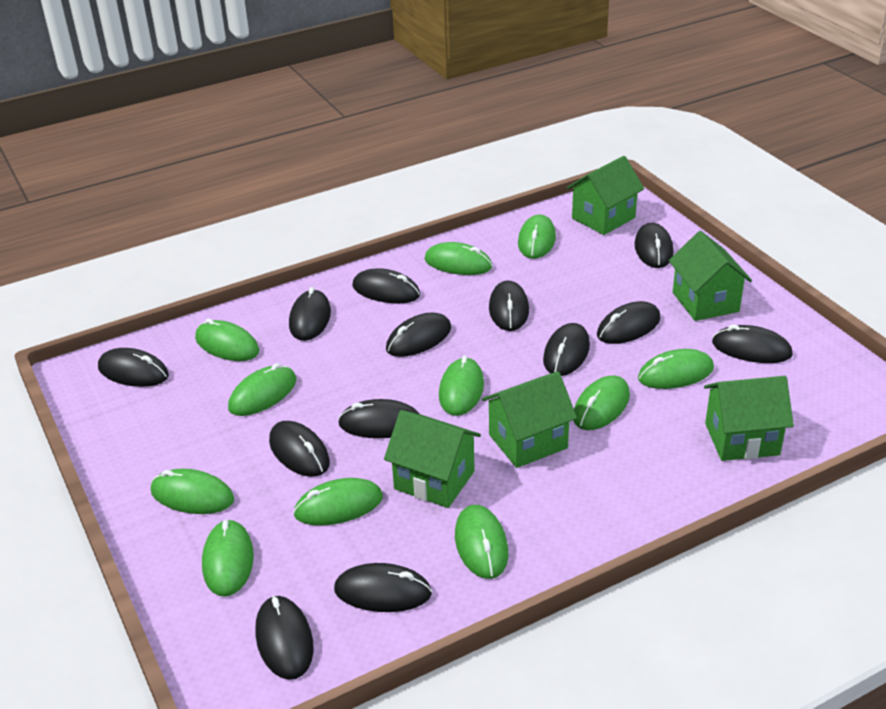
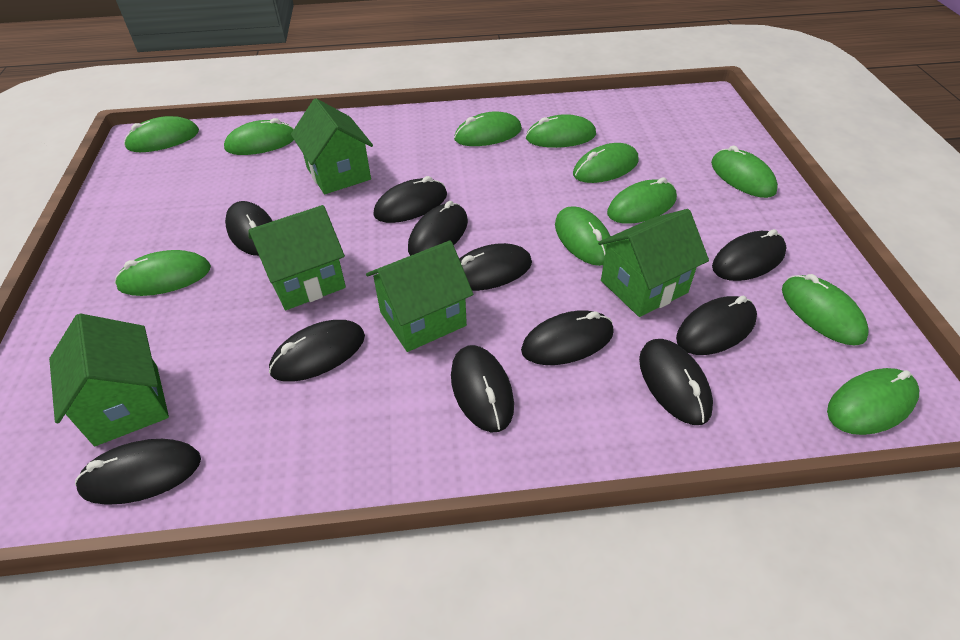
black mouse: [98,348,169,387] [255,595,314,680] [269,421,330,477] [289,287,331,341] [334,563,432,612] [338,399,420,438] [352,268,420,303] [386,312,451,357] [489,281,529,331] [543,323,590,376] [597,301,661,344] [635,223,674,268] [712,325,793,363] = 13 -> [75,439,201,505] [225,201,272,256] [269,320,365,382] [373,176,447,223] [408,201,468,256] [451,345,514,433] [459,243,532,291] [521,310,614,365] [639,339,713,425] [676,296,757,355] [712,229,786,281] = 11

